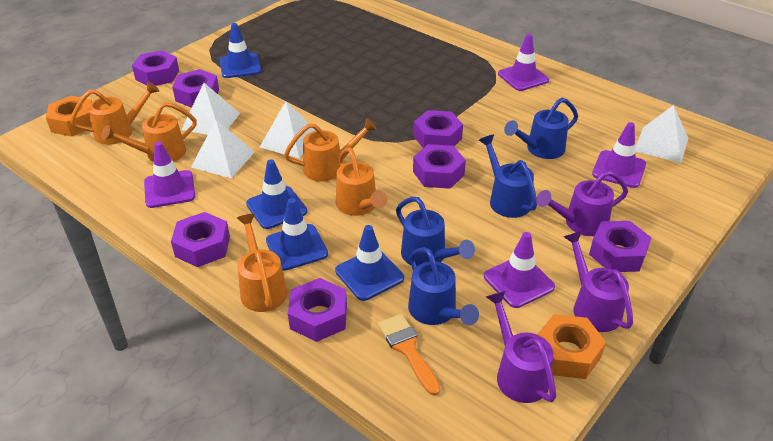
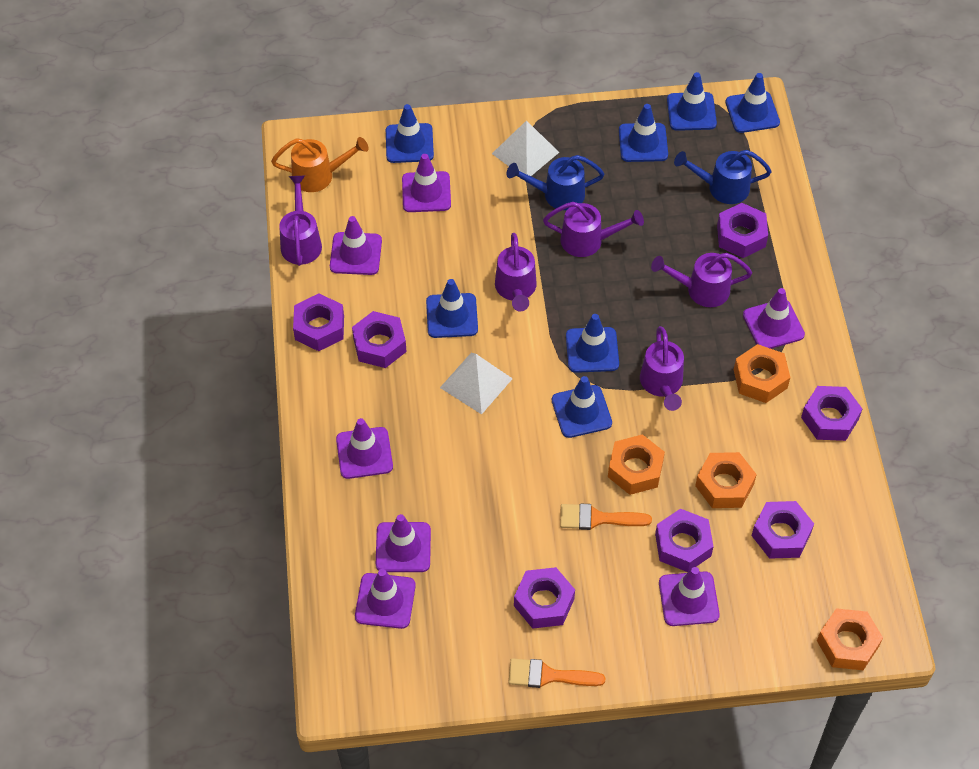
blue traffic cone: [220,23,261,78] [246,159,307,229] [266,198,328,271] [335,225,404,301] = 4 -> [386,104,434,163] [426,279,478,338] [552,376,612,438] [566,314,619,373] [619,104,668,162] [667,72,717,131] [725,73,780,133] = 7
blue watering can: [396,197,475,266] [408,247,479,325] [479,134,537,218] [504,98,578,159] = 4 -> [507,155,604,210] [674,150,772,204] = 2
orange brush: [378,314,441,396] = 1 -> [508,658,606,688] [560,504,652,530] = 2
orange nut: [46,96,92,137] [537,314,606,379] = 2 -> [608,434,665,495] [695,452,757,508] [734,344,790,403] [817,608,883,670] = 4
orange watering can: [70,81,159,145] [101,102,197,162] [237,214,288,312] [284,118,377,182] [336,147,388,216] = 5 -> [271,137,369,192] = 1
purple traffic cone: [144,142,195,208] [484,232,555,308] [498,34,549,91] [592,122,646,188] = 4 -> [330,216,382,275] [336,418,393,479] [355,569,416,629] [376,514,431,572] [402,154,451,212] [659,567,720,626] [743,288,805,349] = 7
purple watering can: [486,291,556,403] [536,170,628,236] [563,231,633,332] = 3 -> [279,176,322,266] [495,233,537,311] [543,202,644,257] [640,326,684,411] [651,253,752,307] = 5
white pyramid: [181,83,240,135] [191,120,255,178] [259,101,316,158] [636,105,688,163] = 4 -> [440,353,513,414] [492,120,559,176] = 2

